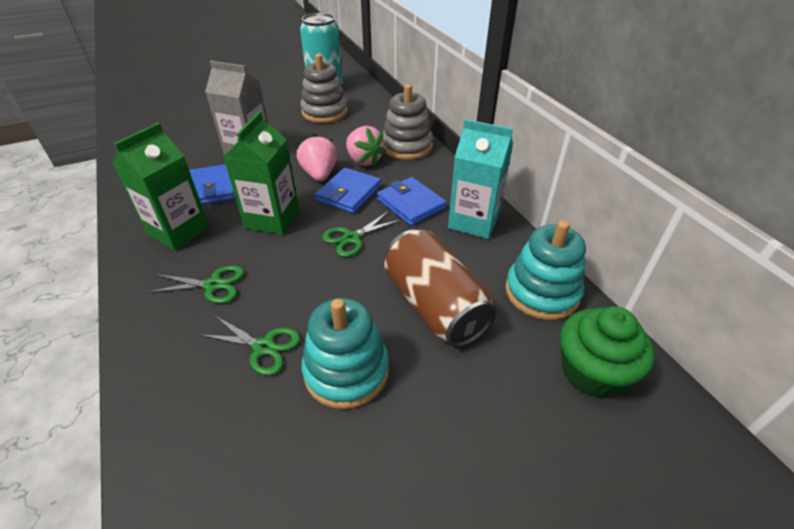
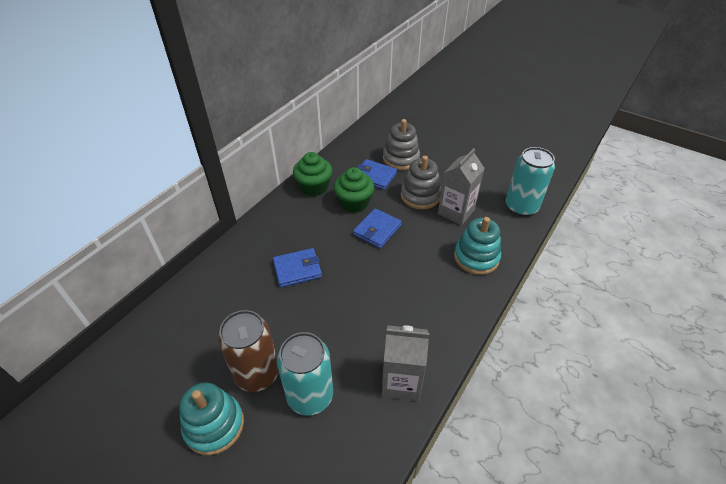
green carton: [112,123,209,250] [223,111,299,235] = 2 -> none = 0
green cupcake: [560,306,654,398] = 1 -> [293,152,332,197] [334,167,375,213] = 2
green scissors: [147,265,244,304] [198,316,300,376] [322,211,401,257] = 3 -> none = 0
grey carton: [205,61,268,156] = 1 -> [382,325,430,401] [438,148,485,225] = 2
pink strawberry: [297,134,337,181] [346,126,387,167] = 2 -> none = 0
turquoise can: [300,13,343,86] = 1 -> [277,332,333,416] [506,147,555,216] = 2
turquoise carton: [448,119,513,239] = 1 -> none = 0

